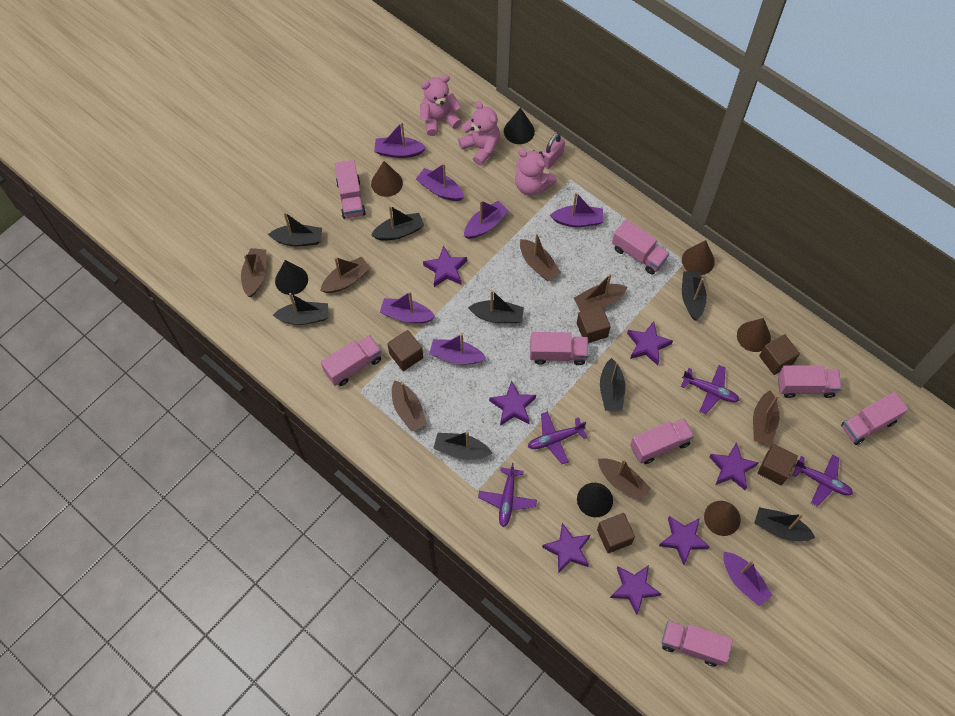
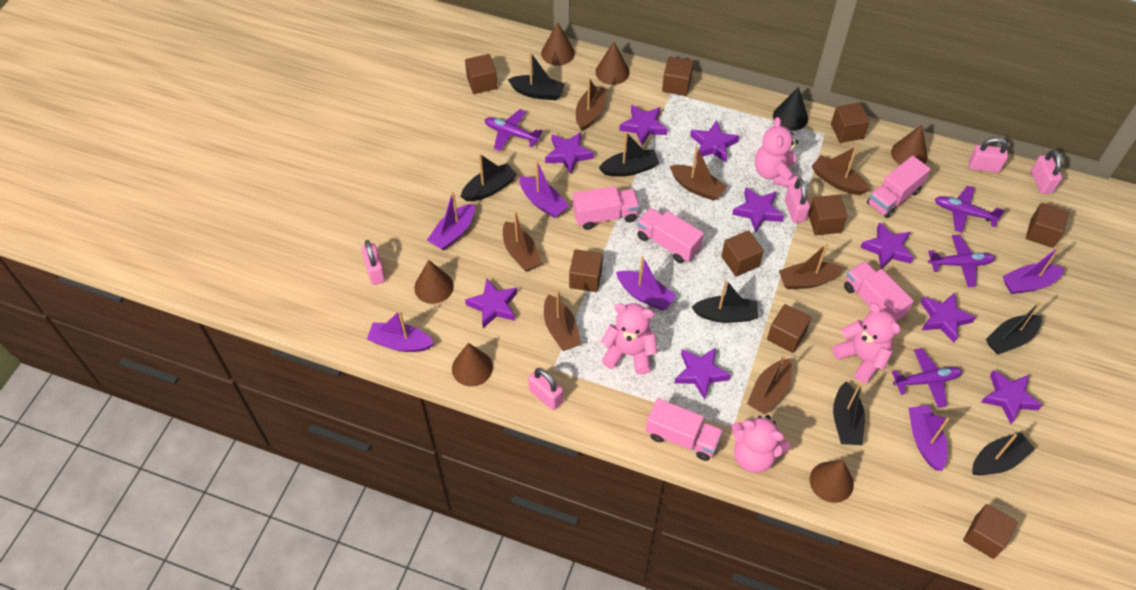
black boat: [268,212,322,246] [273,293,329,325] [371,206,424,241] [433,431,493,460] [468,290,524,323] [600,358,625,411] [682,271,707,320] [754,507,815,541] = 8 -> [461,154,517,201] [507,52,565,100] [599,132,659,177] [692,280,758,323] [833,382,865,445] [972,432,1035,475] [986,301,1042,355] = 7
black cone: [275,260,308,295] [504,108,535,144] [577,483,613,517] = 3 -> [773,87,808,131] = 1
brown cone: [371,161,403,197] [682,240,715,275] [704,501,741,536] [737,318,771,352] = 4 -> [414,260,454,304] [452,343,493,386] [541,22,575,66] [595,42,630,85] [810,460,854,503] [891,125,928,165] = 6
brown cube: [387,330,423,371] [577,306,611,343] [597,513,635,553] [758,444,798,485] [759,334,800,375] = 5 -> [465,54,498,94] [569,249,603,292] [662,57,694,96] [721,230,764,277] [767,304,811,353] [808,195,847,235] [831,103,870,143] [963,504,1018,559] [1026,203,1069,248] = 9
pink padlock: [542,133,565,169] = 1 -> [361,240,386,285] [528,368,563,410] [785,178,810,223] [969,137,1008,173] [1031,150,1062,194] = 5
pink teddy bear: [420,75,462,136] [458,101,500,166] [515,149,557,196] = 3 -> [601,303,658,375] [731,415,790,473] [755,117,799,187] [832,303,901,383] = 4
pink truck: [321,335,381,386] [335,160,366,219] [530,332,589,365] [612,220,669,274] [630,418,694,464] [661,621,733,666] [778,366,842,398] [841,392,908,445] = 8 -> [573,186,640,230] [637,208,704,263] [646,398,723,461] [844,261,914,322] [867,156,931,218] = 5
purple boat: [374,122,427,158] [380,291,435,323] [416,163,464,201] [429,334,486,364] [464,200,509,239] [550,192,604,227] [724,552,772,606] = 7 -> [367,310,434,352] [427,191,475,251] [520,161,569,218] [616,256,677,310] [909,405,949,471] [1003,246,1065,294] = 6
purple star: [423,245,467,287] [489,381,536,426] [542,523,591,573] [610,565,661,615] [627,321,673,366] [659,516,710,565] [709,442,759,490] = 7 -> [465,279,517,328] [545,132,594,175] [619,104,668,146] [675,347,731,400] [690,120,739,162] [732,187,784,232] [860,222,914,269] [920,293,976,343] [981,370,1042,424] = 9

